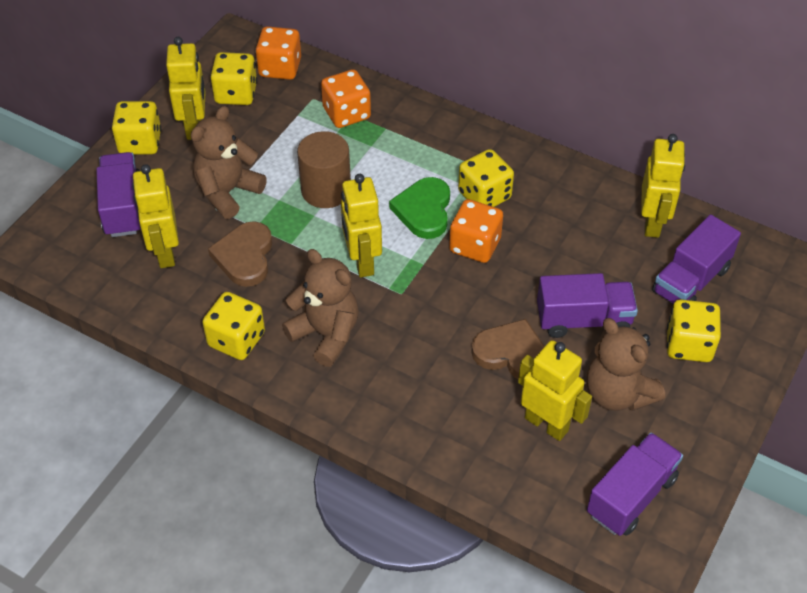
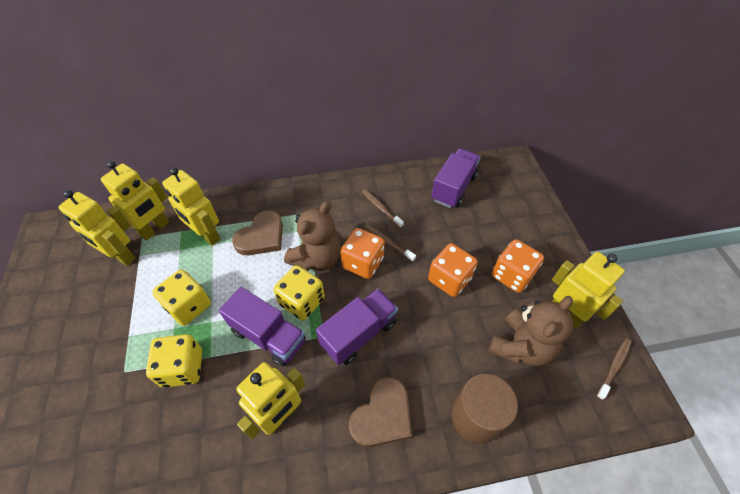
brown teddy bear: [191,106,267,219] [282,249,359,367] [587,318,665,411] = 3 -> [284,201,341,271] [488,296,573,366] = 2
brown toothbrush: none = 0 -> [362,189,404,228] [364,225,416,262] [597,338,632,400] = 3
green heart: [389,177,450,239] = 1 -> none = 0
purple truck: [96,152,141,237] [537,273,638,338] [587,432,683,536] [652,215,741,304] = 4 -> [219,287,306,367] [316,289,398,365] [431,149,481,208] = 3
yellow dice: [112,101,161,154] [202,292,265,360] [210,52,257,105] [458,149,514,207] [667,299,721,362] = 5 -> [146,334,202,388] [152,270,211,326] [274,265,325,321] = 3

